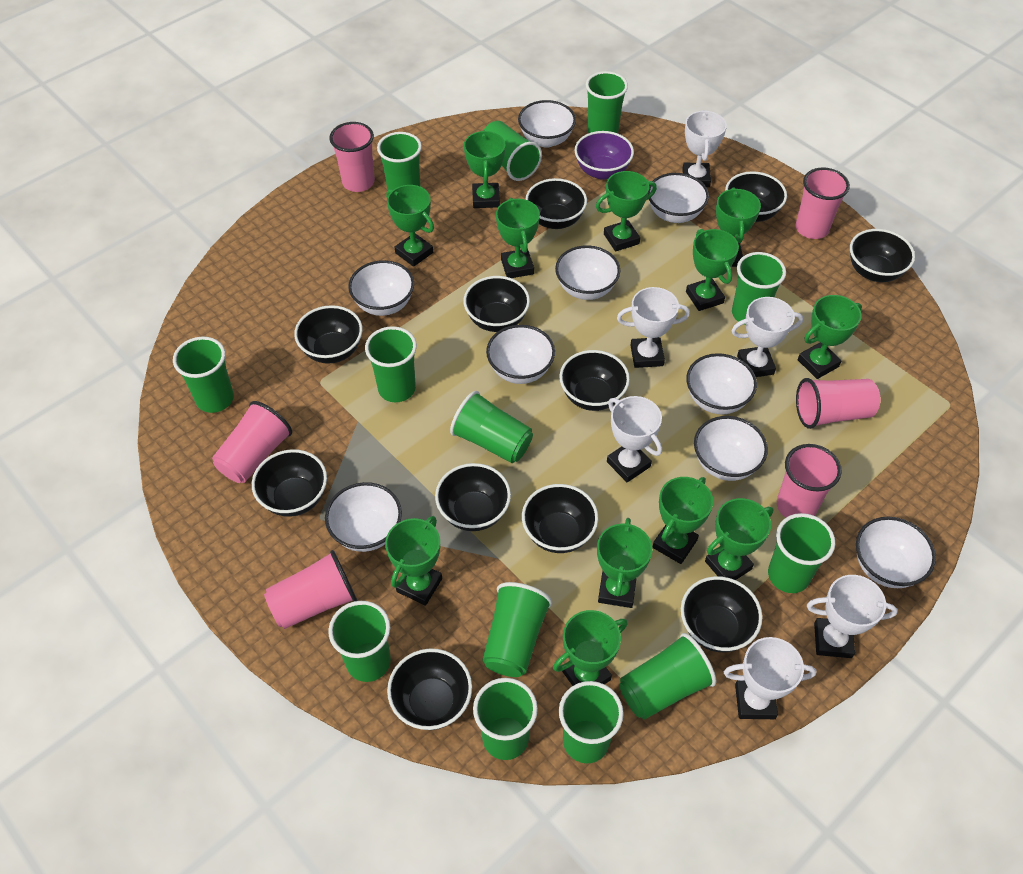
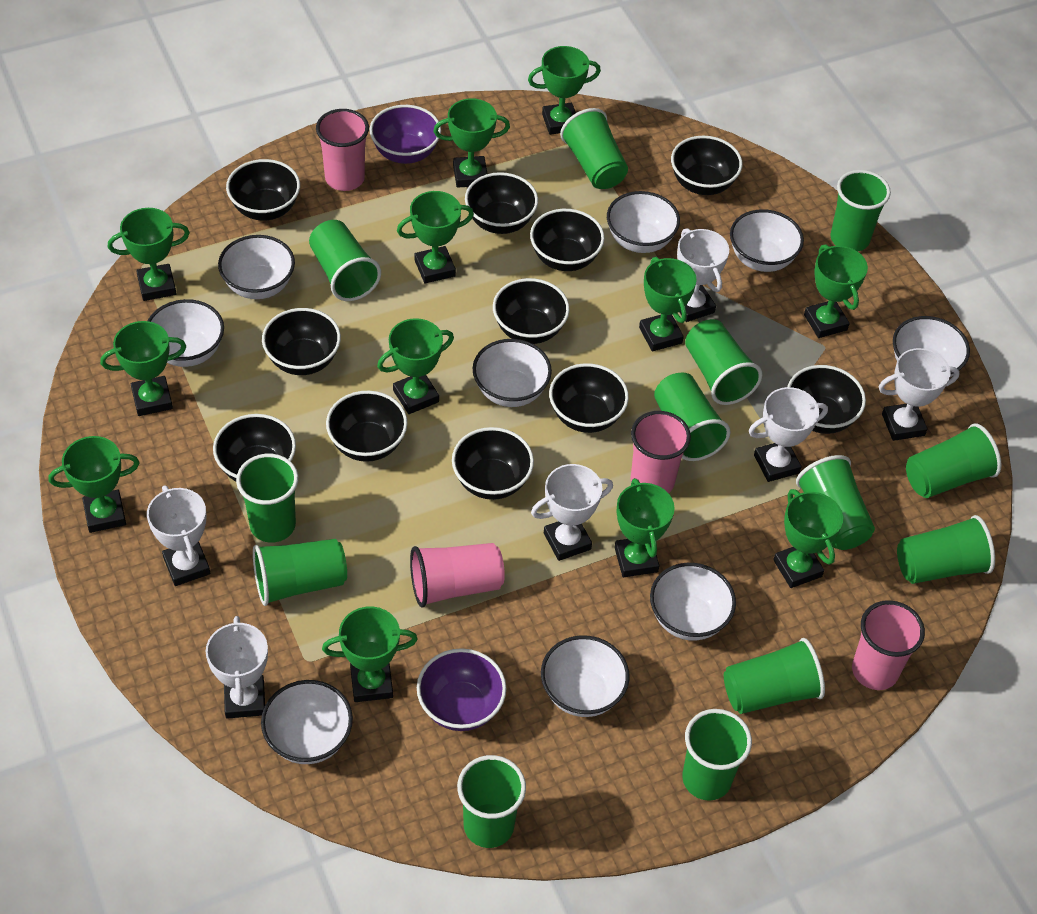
pink cup: [212,401,292,483] [264,550,357,629] [329,122,375,192] [777,444,842,518] [796,168,850,239] [796,378,880,429] = 6 -> [316,109,369,191] [410,543,505,608] [631,411,691,493] [852,600,925,690] = 4
purple bowl: [574,131,634,179] = 1 -> [370,105,441,164] [417,648,506,731] = 2

